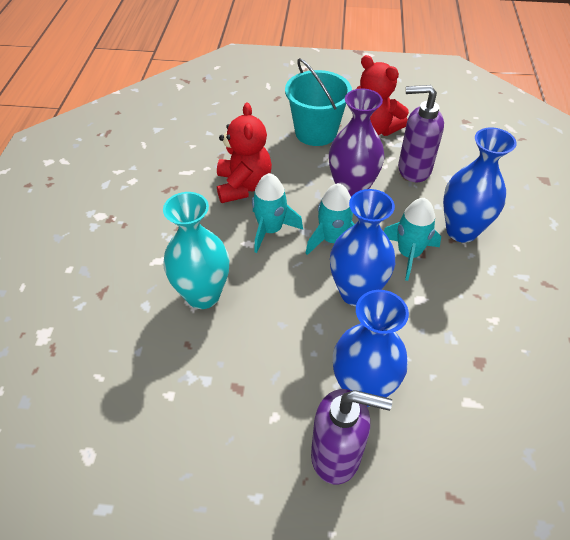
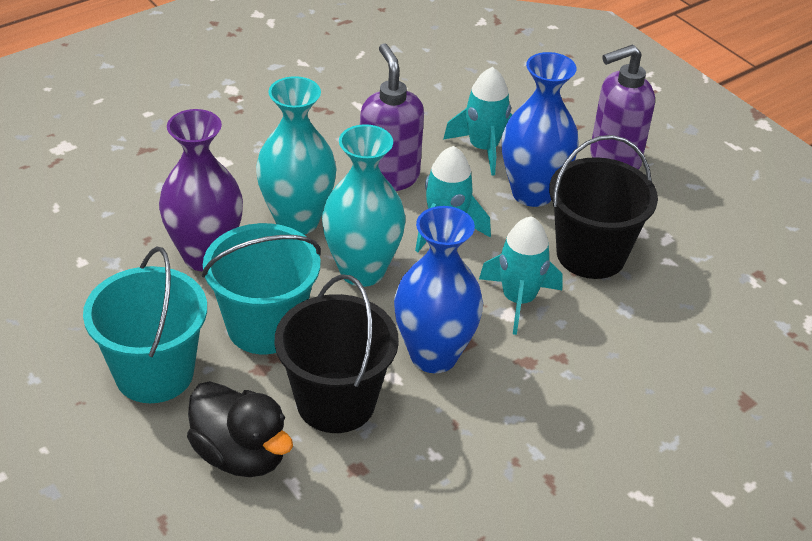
black bucket: none = 0 -> [275,274,399,433] [549,135,658,279] = 2
black duck: none = 0 -> [187,381,293,477] = 1
blue vase: [330,189,395,306] [333,290,409,407] [443,127,517,243] = 3 -> [394,206,483,373] [502,52,579,207] = 2
red teddy bear: [217,103,272,203] [356,55,409,136] = 2 -> none = 0
turquoise bucket: [285,58,352,146] = 1 -> [83,246,207,403] [202,223,321,354] = 2
turquoise vase: [163,192,229,309] = 1 -> [256,76,336,235] [322,124,406,287] = 2

